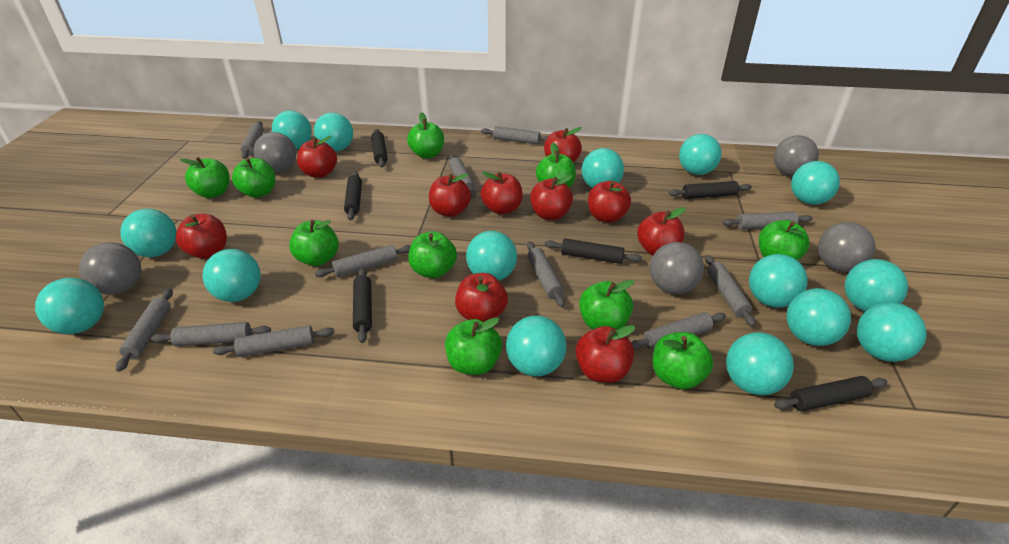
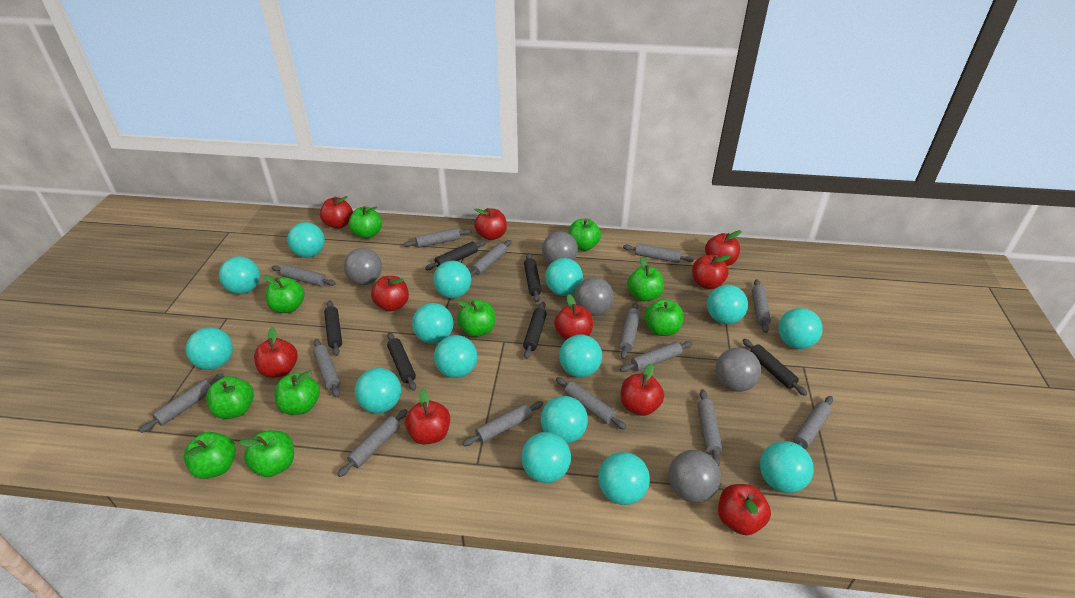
grey rolling pin: [116,288,173,372] [151,322,271,347] [213,325,334,357] [241,121,264,159] [315,245,411,277] [449,155,476,198] [481,126,548,144] [527,242,565,307] [631,312,726,350] [705,255,756,327] [722,212,813,229] = 11 -> [139,374,225,433] [271,265,336,286] [313,339,340,398] [338,409,408,477] [403,228,471,248] [462,401,543,446] [470,240,512,278] [556,377,626,429] [619,302,640,359] [620,341,692,372] [623,243,694,263] [697,389,722,467] [752,279,771,333] [793,396,833,449] = 14

